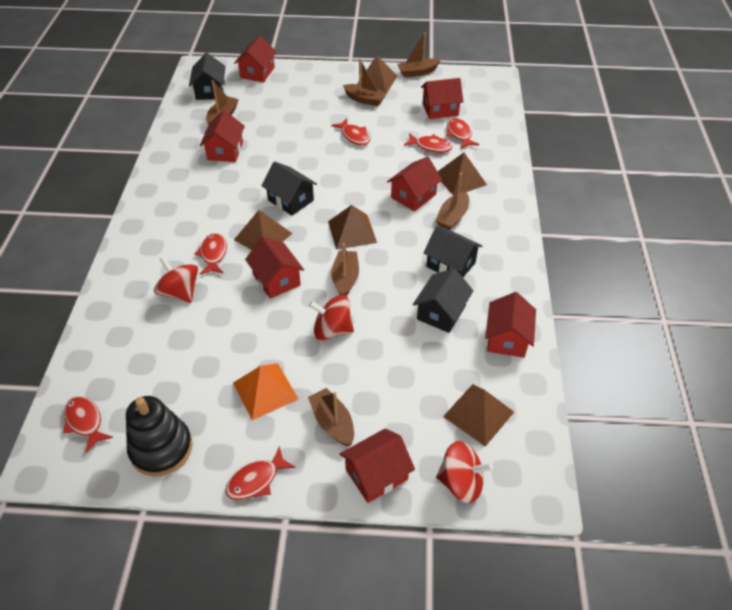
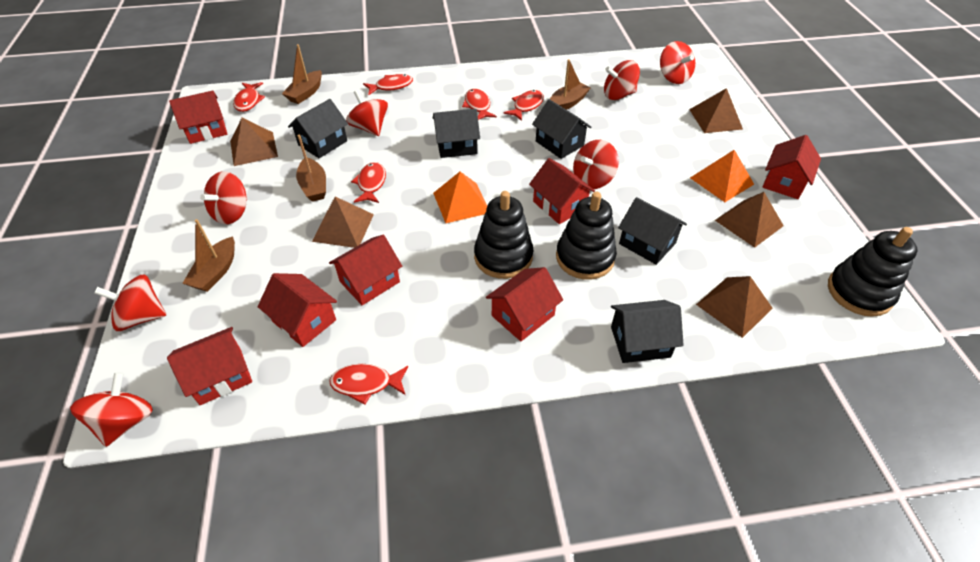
black house: [189,53,226,100] [261,162,317,216] [413,268,473,333] [423,226,482,277] = 4 -> [288,99,348,158] [433,109,480,158] [532,99,592,159] [611,300,684,363] [618,197,687,265] = 5
black stacking toy: [126,396,193,476] = 1 -> [474,191,533,279] [556,192,617,280] [828,227,917,317] = 3
brown boat: [206,80,239,125] [308,388,354,447] [331,243,359,296] [343,59,387,106] [397,33,440,78] [436,173,469,230] = 6 -> [182,219,235,292] [282,44,322,104] [296,135,326,202] [550,59,590,110] = 4
orange pyramid: [233,363,298,420] = 1 -> [433,172,487,223] [690,150,754,202] = 2
red spinning top: [154,256,198,303] [309,295,354,340] [436,441,493,503] = 3 -> [70,372,153,447] [95,275,166,331] [200,171,247,224] [346,90,388,136] [573,140,619,189] [604,60,640,100] [660,41,695,84] = 7

